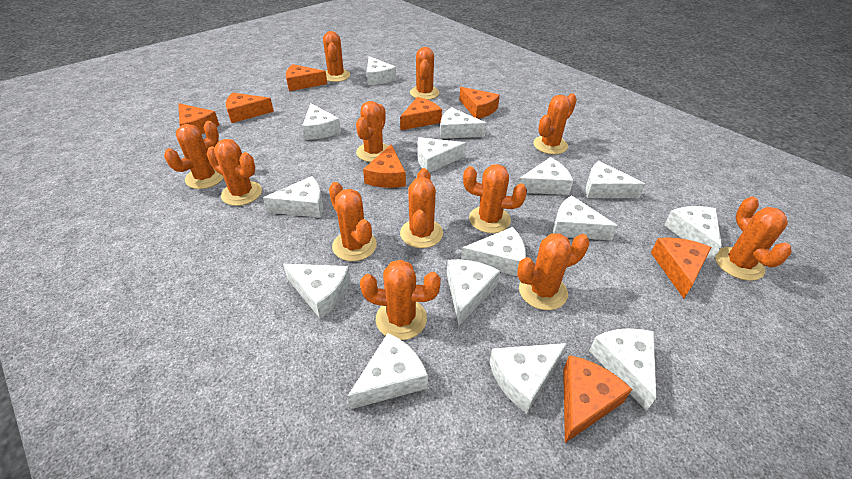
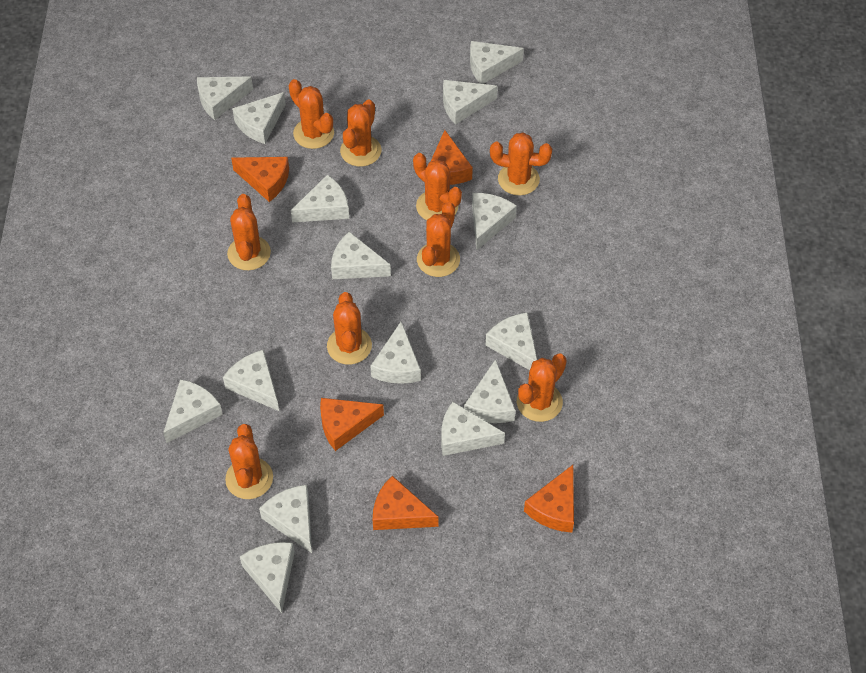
orange cactus: [164,121,224,189] [207,139,262,206] [323,31,350,82] [329,182,377,261] [356,101,389,162] [360,260,441,340] [400,168,443,248] [410,47,439,100] [463,164,527,233] [517,233,589,310] [533,93,577,155] [715,196,792,281] = 12 -> [225,424,273,499] [227,194,271,270] [289,79,334,149] [327,292,372,365] [340,99,381,167] [413,153,462,220] [417,202,460,277] [490,132,552,196] [517,353,567,422] = 9
orange cheese: [178,103,219,134] [226,93,274,123] [286,64,327,91] [363,144,406,188] [400,97,442,130] [459,87,500,119] [563,355,632,443] [651,237,712,299] = 8 -> [231,157,289,202] [320,398,384,451] [373,476,439,530] [430,130,473,185] [524,465,574,533] = 5

